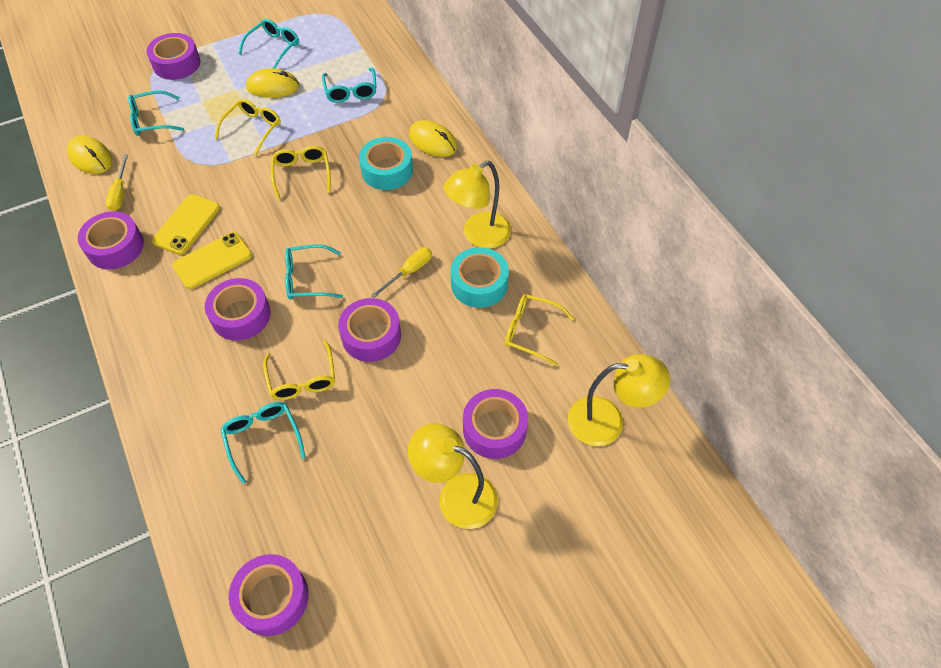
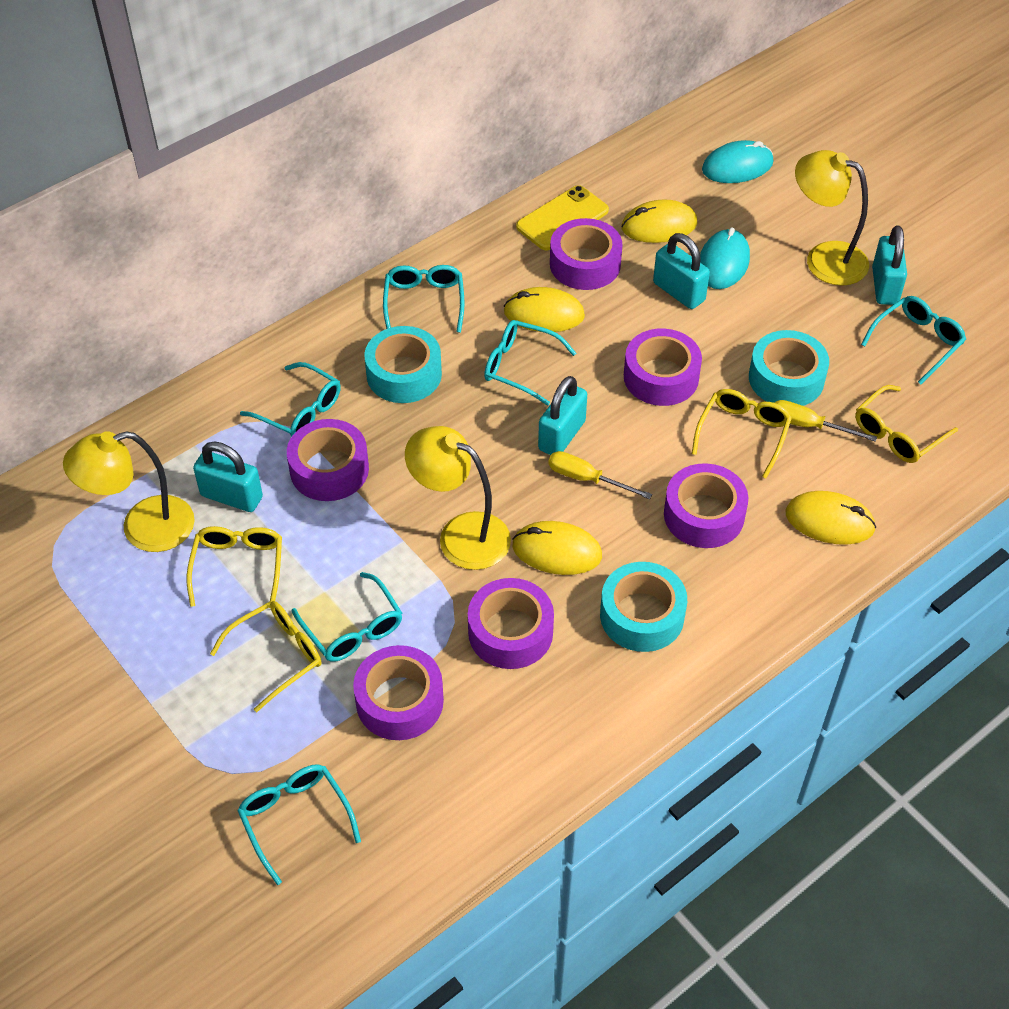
turquoise glasses: [128,90,184,136] [221,402,306,484] [238,19,299,68] [285,244,343,300] [322,67,377,103] = 5 -> [237,764,361,885] [240,362,341,437] [292,572,402,662] [383,265,465,333] [484,320,576,405] [861,296,966,384] = 6
turquoise mouse: none = 0 -> [700,227,750,289] [702,140,773,183] = 2
turquoise padlock: none = 0 -> [193,441,263,512] [538,376,587,455] [653,233,710,309] [872,225,907,305] = 4
turquoise tape: [359,137,413,190] [451,247,509,308] = 2 -> [364,326,442,403] [600,562,687,652] [749,330,829,406] = 3
yellow mouse: [67,136,112,174] [246,68,299,98] [409,120,457,157] = 3 -> [504,287,585,332] [512,521,602,575] [621,199,698,243] [786,491,876,545] = 4
yellow phone: [152,194,220,255] [172,232,252,289] = 2 -> [516,185,609,251] = 1

